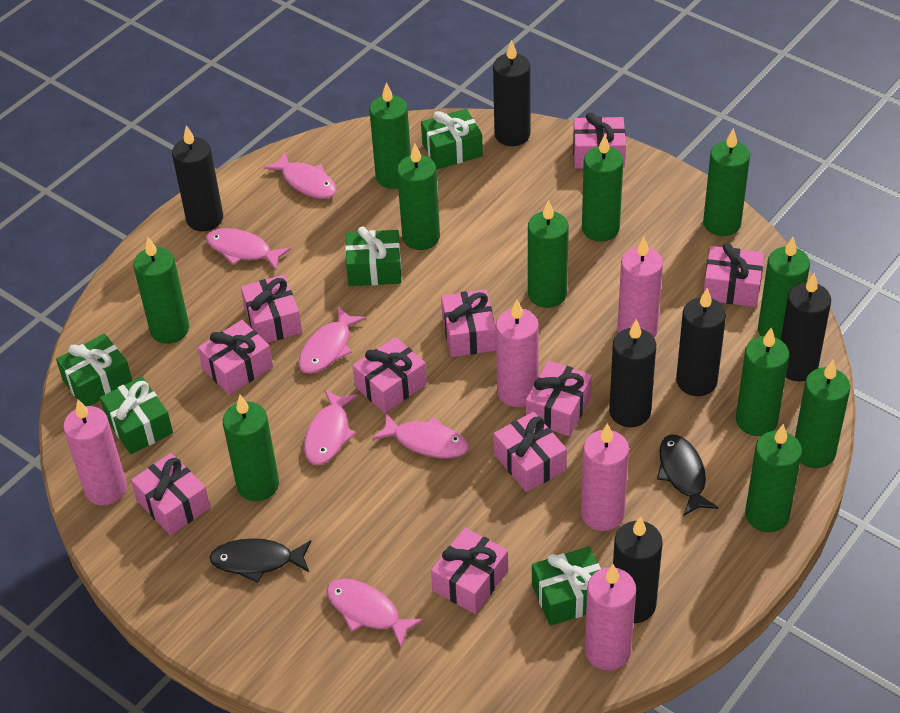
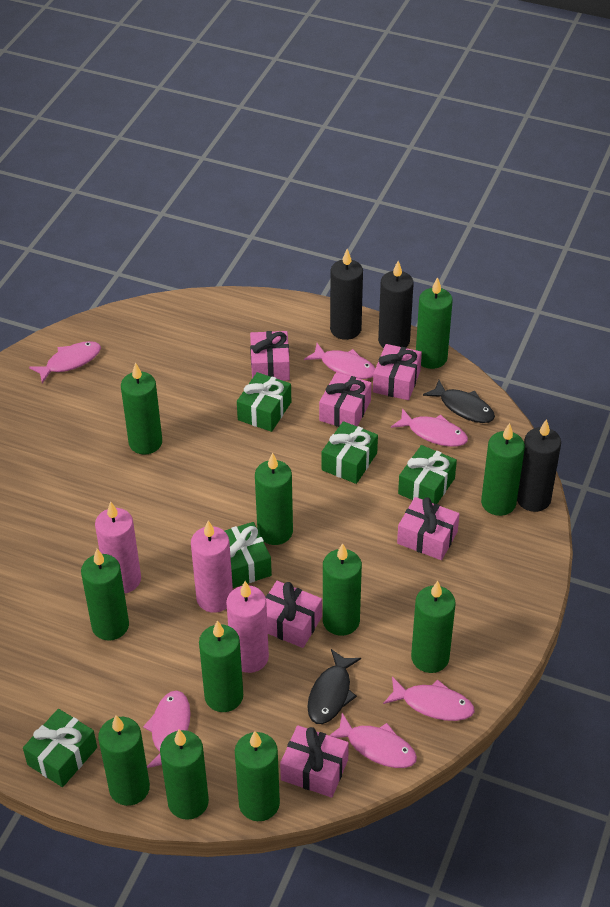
black candle: [172,125,223,231] [493,40,530,146] [609,319,656,427] [613,516,663,623] [676,288,726,396] [781,273,831,381] = 6 -> [330,249,363,340] [378,261,414,348] [517,419,561,512] = 3
pink candle: [63,399,127,506] [496,300,539,407] [581,423,629,531] [585,564,636,670] [617,237,663,338] = 5 -> [95,501,141,593] [191,520,233,613] [226,581,269,673] = 3
pink gift: [131,453,210,535] [198,320,273,395] [241,275,302,343] [353,337,427,413] [431,528,508,614] [441,289,496,357] [493,412,567,492] [526,360,592,436] [573,112,626,169] [703,243,764,307] = 10 -> [250,331,290,381] [266,581,322,648] [280,725,349,798] [319,372,372,427] [373,344,422,400] [397,497,460,560] = 6

